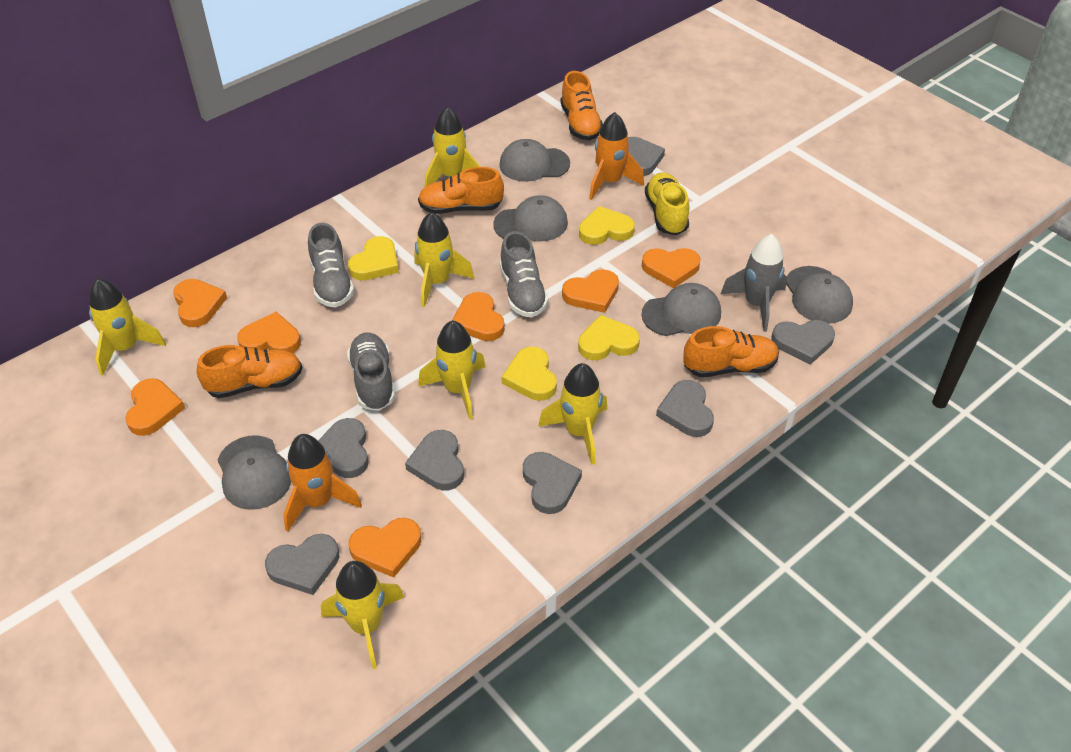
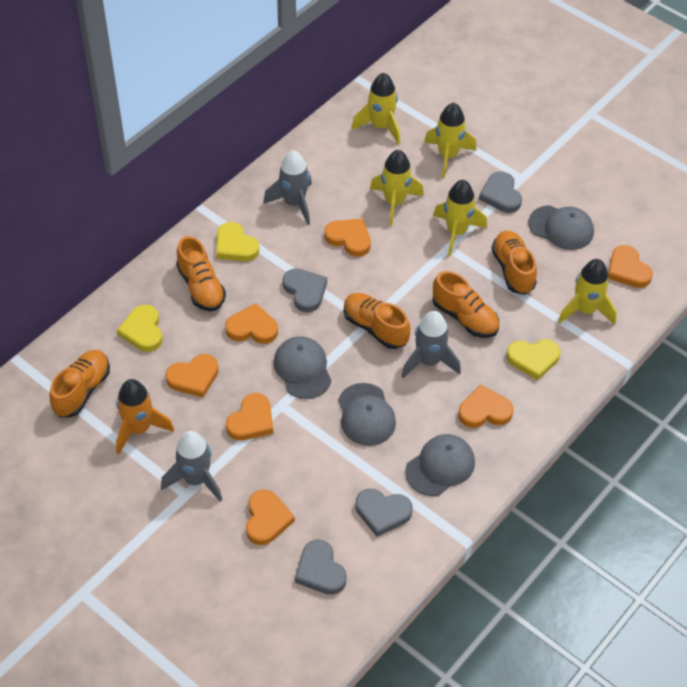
grey cap: [218,435,291,510] [493,195,568,241] [499,139,570,182] [641,283,721,336] [786,266,853,324] = 5 -> [273,336,331,399] [338,383,396,446] [405,434,475,496] [528,205,594,250] = 4
grey heart: [265,534,340,595] [318,418,369,478] [405,430,464,490] [523,452,582,514] [628,137,665,176] [656,380,714,437] [772,320,835,365] = 7 -> [283,269,327,312] [295,540,347,595] [355,489,413,537] [479,172,522,213] = 4
grey rocket: [721,234,787,332] = 1 -> [161,431,222,502] [263,150,312,225] [401,311,461,378] = 3
grey shoe: [308,223,354,307] [347,332,395,411] [500,231,548,318] = 3 -> none = 0
orange rocket: [283,434,362,532] [589,112,644,200] = 2 -> [116,379,174,454] = 1
orange shoe: [196,345,303,398] [418,167,504,214] [561,71,603,140] [683,326,779,377] = 4 -> [50,350,110,417] [176,236,226,311] [344,293,410,349] [433,271,499,338] [491,231,537,295] = 5
yellow heart: [348,236,399,280] [502,347,557,401] [578,315,640,360] [579,206,635,245] = 4 -> [117,305,163,352] [216,222,259,262] [507,339,560,380] = 3
yellow rocket: [89,278,166,376] [321,561,404,669] [414,212,475,307] [418,320,486,420] [425,107,480,187] [538,363,607,465] = 6 -> [351,73,400,145] [370,150,424,226] [424,103,477,178] [433,180,487,256] [558,259,617,325] = 5
yellow shoe: [645,172,689,235] = 1 -> none = 0

